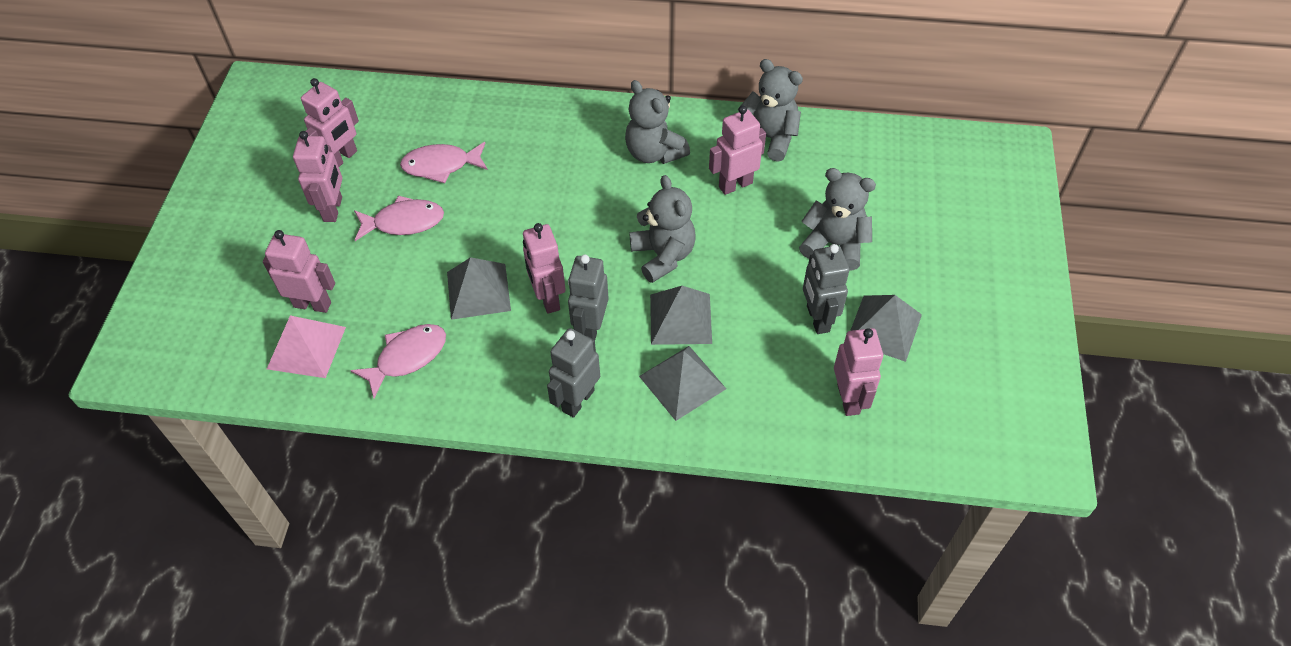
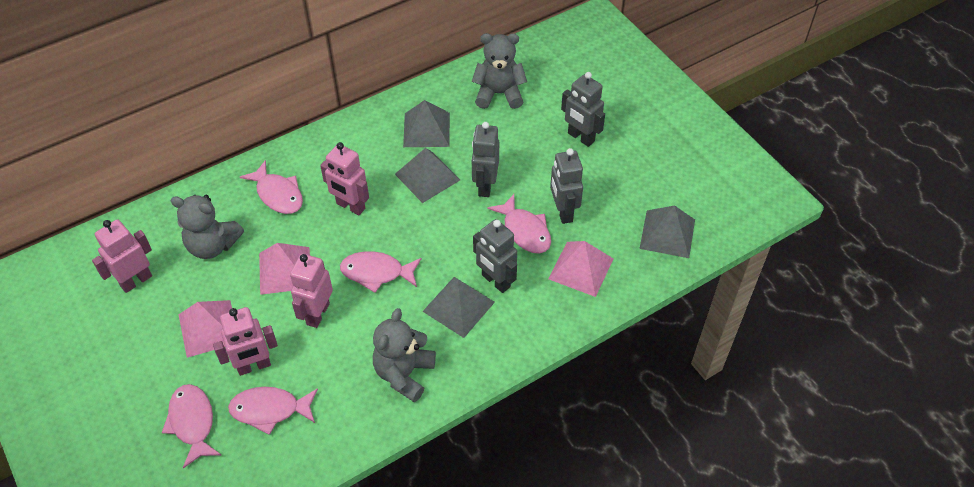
grey robot: [547,328,600,418] [568,254,609,340] [803,244,849,334] = 3 -> [472,122,499,197] [473,219,517,293] [550,148,583,224] [561,72,605,147] = 4
grey teddy bear: [625,80,690,164] [630,175,695,283] [738,59,803,162] [799,168,876,271] = 4 -> [170,195,244,259] [373,308,436,402] [472,33,527,109] = 3
pink fish: [350,324,446,398] [354,195,444,241] [400,142,488,183] = 3 -> [162,384,221,469] [228,387,318,435] [240,160,303,214] [340,251,422,293] [487,194,551,253] = 5
pink pyramid: [267,315,346,378] = 1 -> [179,300,232,358] [259,243,310,295] [548,241,613,297] = 3
pink robot: [263,230,335,313] [293,131,342,222] [301,78,359,167] [523,223,566,314] [709,106,766,195] [834,328,883,416] = 6 -> [92,219,152,293] [213,307,278,376] [290,254,333,328] [320,142,369,215] = 4

